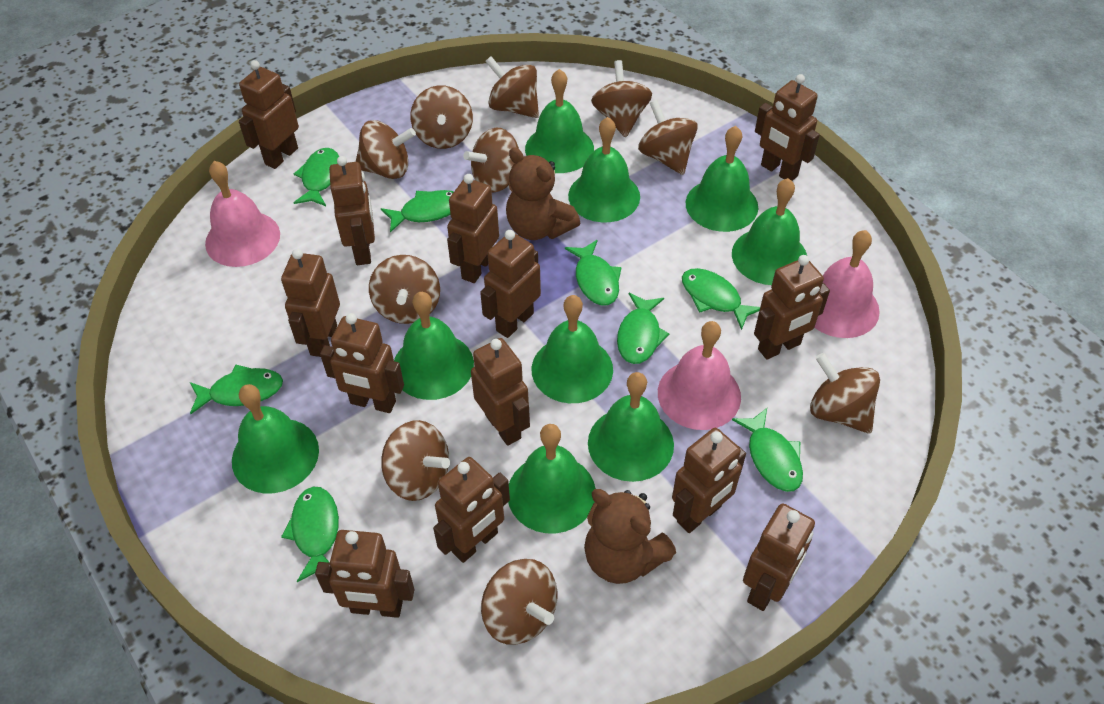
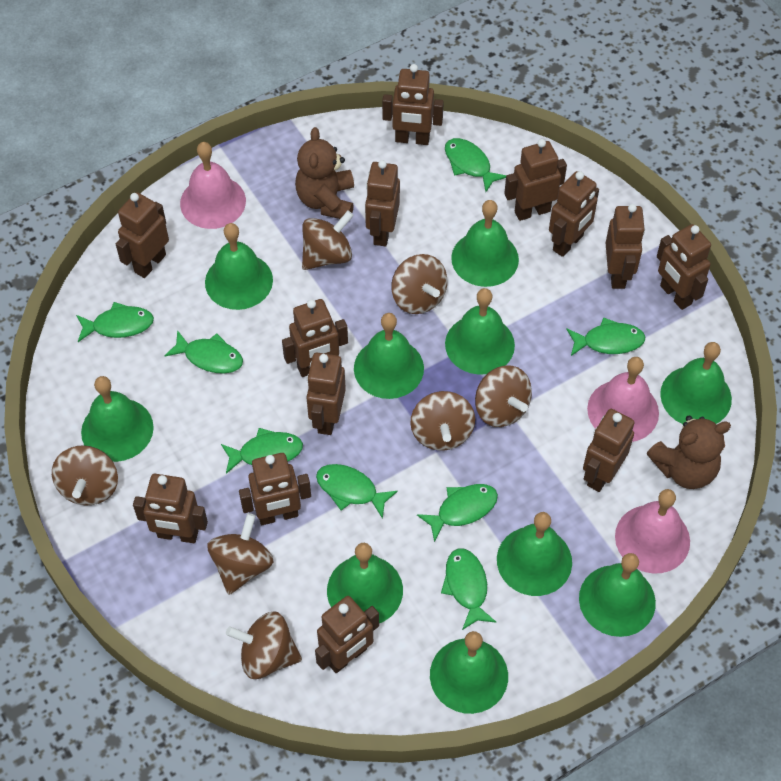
brown spinning top: [356,120,416,179] [369,255,440,324] [381,420,450,501] [411,85,473,149] [463,128,519,193] [481,559,558,645] [485,56,539,118] [591,60,652,137] [638,100,698,175] [810,353,880,434] = 10 -> [52,445,118,506] [207,513,273,595] [226,611,302,679] [302,210,354,270] [391,254,447,314] [410,391,475,451] [475,365,532,427] = 7
green bell: [232,384,319,493] [394,292,474,400] [508,424,596,533] [525,69,594,173] [532,295,613,403] [568,117,640,223] [588,372,674,482] [686,126,758,232] [732,178,807,285] = 9 -> [81,376,154,462] [205,223,273,310] [327,543,403,623] [354,313,424,399] [430,631,508,714] [445,288,515,375] [451,200,519,287] [497,512,572,596] [579,553,656,637] [660,342,732,424] = 10

